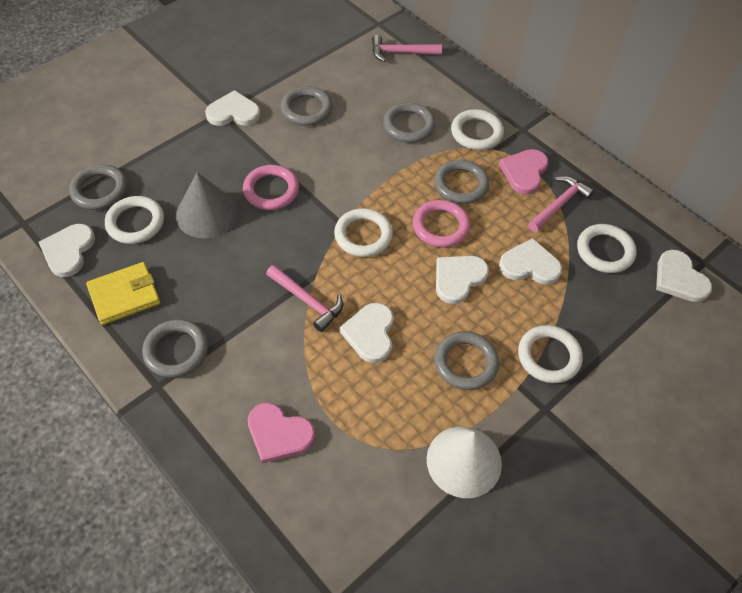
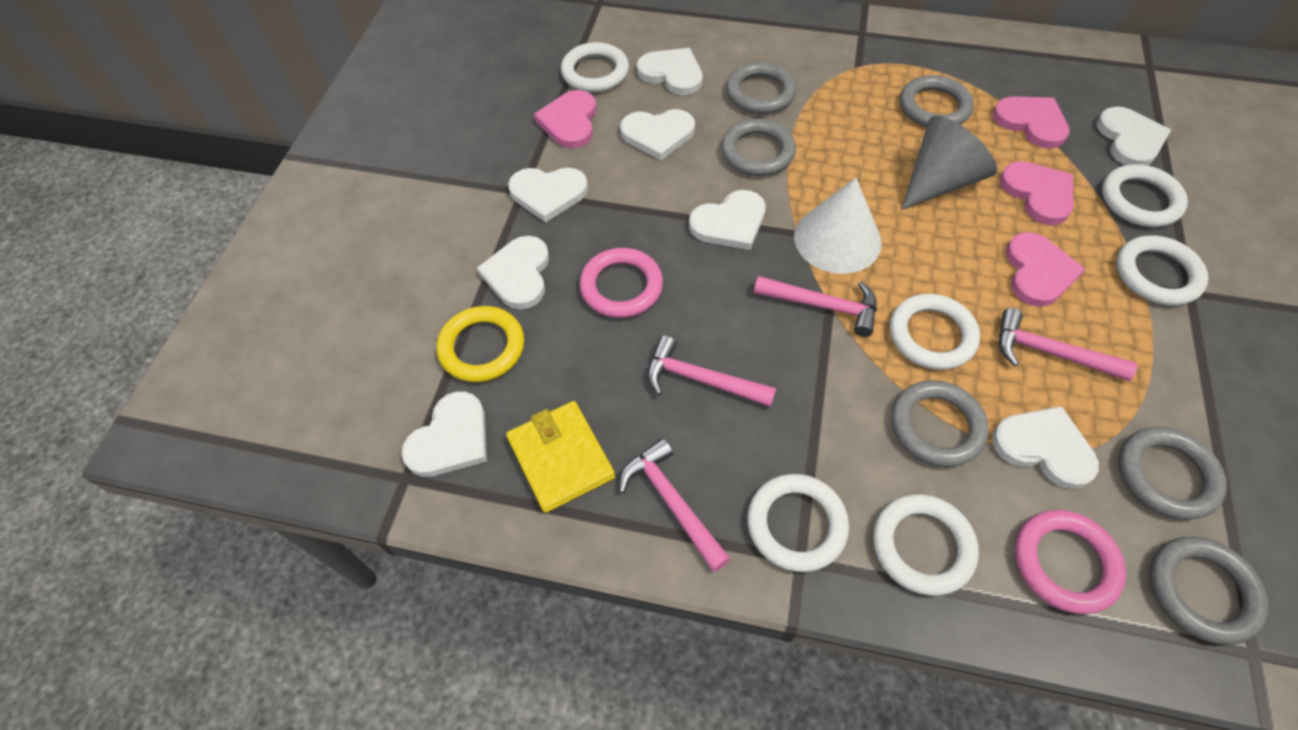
pink hammer: [266,265,343,332] [372,35,442,62] [528,176,594,232] = 3 -> [619,438,731,572] [647,335,776,407] [754,276,877,337] [999,308,1137,381] = 4
pink heart: [248,403,315,464] [499,149,548,194] = 2 -> [534,90,596,148] [993,96,1070,149] [1000,162,1073,225] [1006,232,1085,307] = 4
white heart: [39,224,95,277] [205,90,261,126] [339,303,394,363] [436,256,489,304] [499,238,562,285] [656,250,712,302] = 6 -> [401,391,487,477] [477,236,549,309] [508,168,588,223] [620,109,695,160] [637,48,703,95] [689,190,766,250] [992,406,1099,489] [1096,107,1171,166] = 8
white ring: [105,196,164,244] [334,208,393,257] [451,109,504,150] [518,325,583,383] [577,224,637,273] = 5 -> [561,42,629,93] [747,474,849,572] [873,494,979,596] [890,294,980,370] [1102,164,1188,227] [1116,235,1209,306] = 6
yellow ring: none = 0 -> [437,306,524,382] = 1

